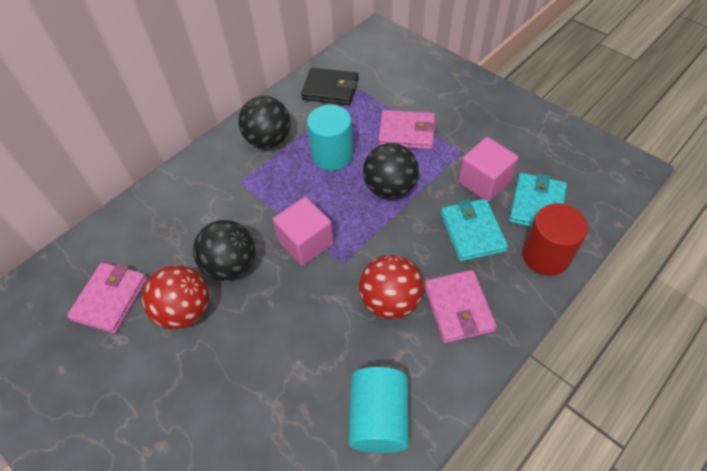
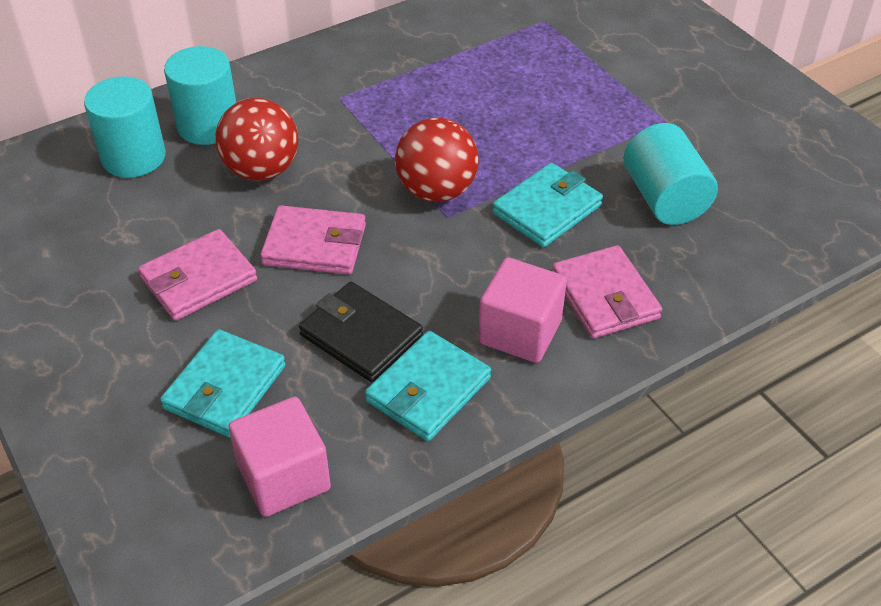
black ball: [193,220,255,281] [238,96,291,149] [363,143,419,199] = 3 -> none = 0
red cylinder: [522,203,588,276] = 1 -> none = 0
turquoise cylinder: [307,105,353,171] [348,367,409,453] = 2 -> [84,76,166,178] [164,46,236,145] [624,123,718,225] = 3
turquoise wallet: [441,199,508,262] [509,173,567,227] = 2 -> [160,329,286,437] [365,331,491,441] [492,163,603,247] = 3

